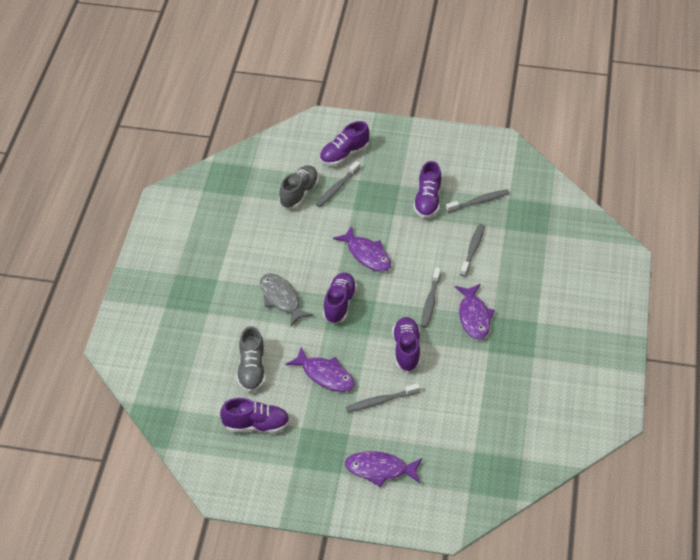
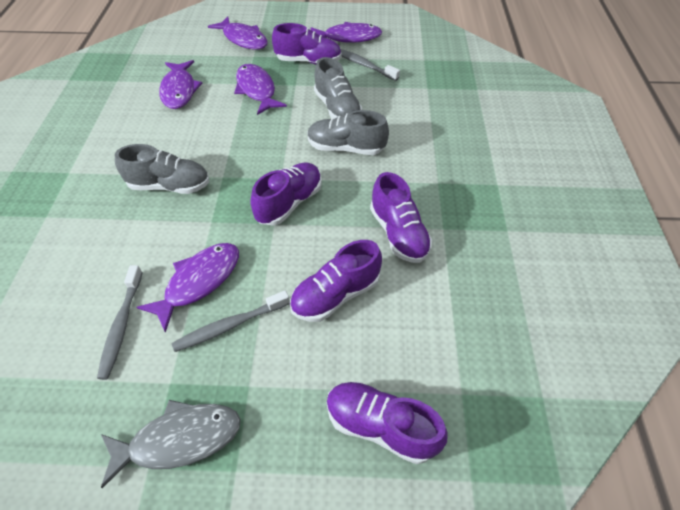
grey shoe: [237,326,266,393] [279,165,319,209] = 2 -> [115,144,209,194] [307,110,389,155] [314,57,363,119] = 3
grey toothbrush: [316,161,360,207] [346,383,420,412] [421,268,441,328] [446,189,510,213] [460,224,485,277] = 5 -> [97,265,143,380] [172,290,290,352] [340,49,400,81] = 3
purple fish: [285,347,355,392] [333,226,391,272] [345,451,422,487] [455,284,495,340] = 4 -> [137,243,239,333] [159,60,202,109] [208,16,268,50] [234,64,287,115] [311,22,382,43] = 5

